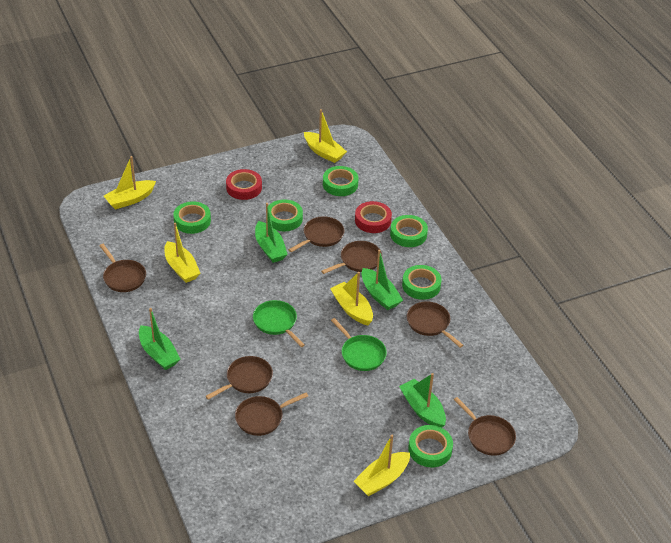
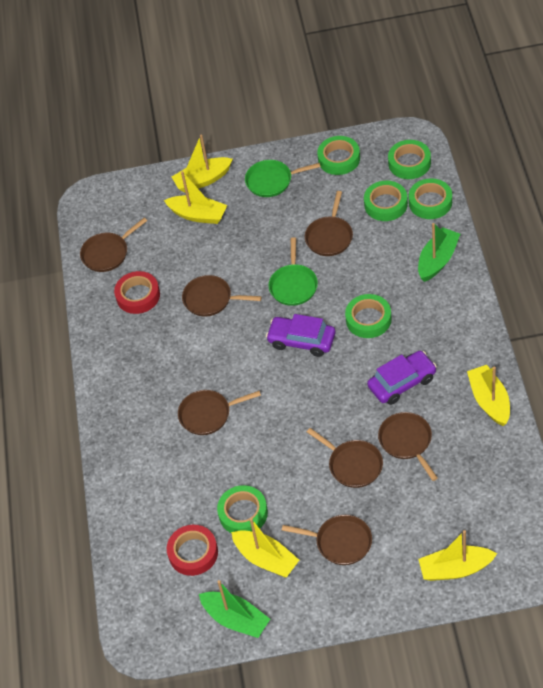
green boat: [139,308,180,370] [255,203,288,263] [361,250,403,310] [399,373,446,428] = 4 -> [199,580,270,638] [418,223,460,282] = 2
purple car: none = 0 -> [266,314,335,357] [367,351,437,405] = 2

